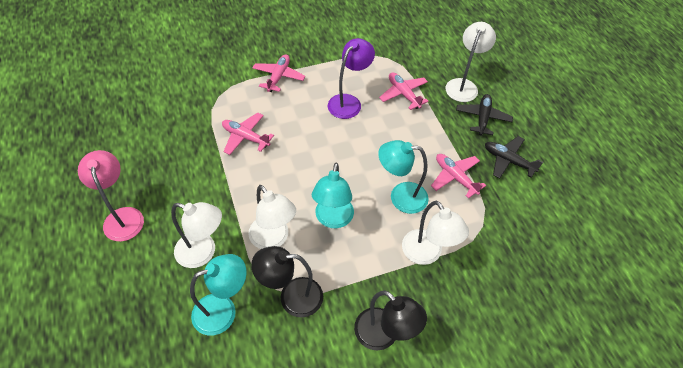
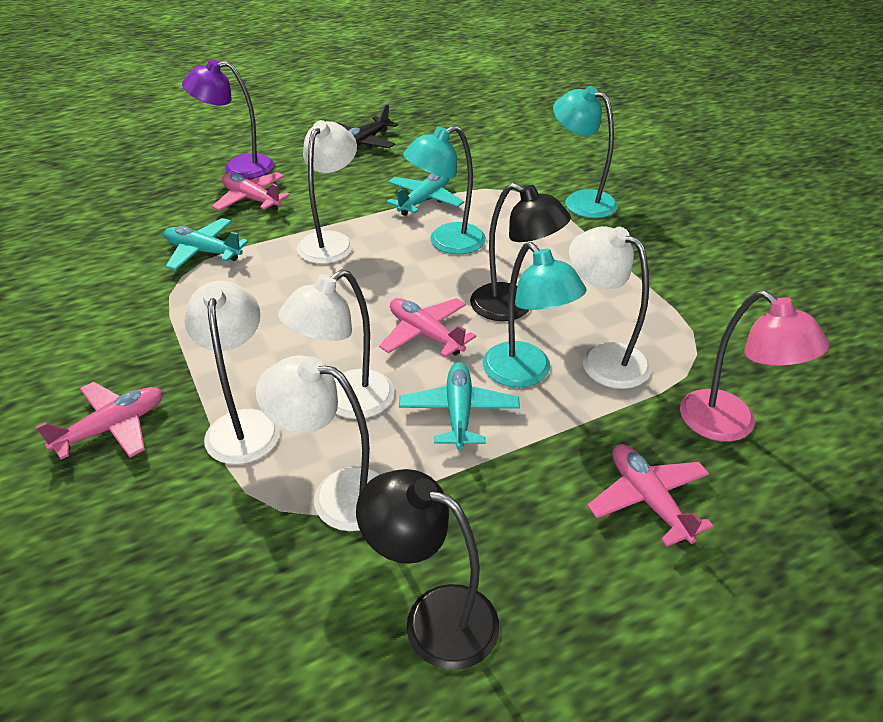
black plane: [456,94,513,136] [485,136,543,179] = 2 -> [338,104,398,149] = 1
turquoise plane: none = 0 -> [164,218,249,270] [387,174,464,216] [399,362,520,450] = 3
white lamp: [171,202,222,268] [248,185,296,249] [402,201,469,265] [445,22,496,102] = 4 -> [184,281,280,464] [256,355,382,531] [278,269,395,419] [297,120,357,264] [569,226,651,389] = 5

